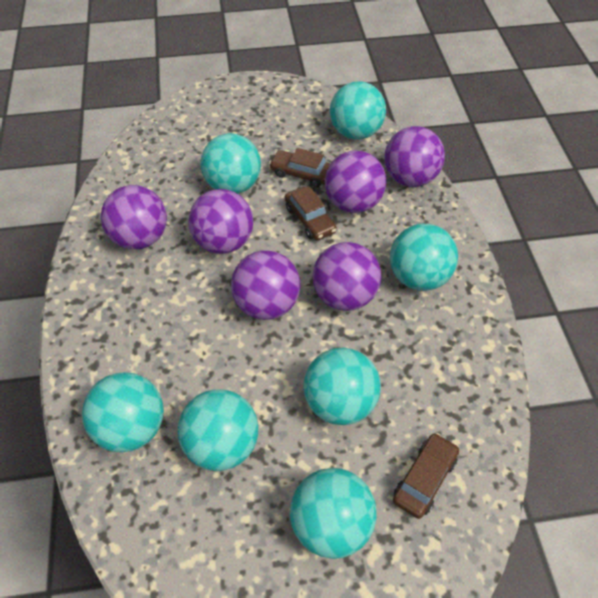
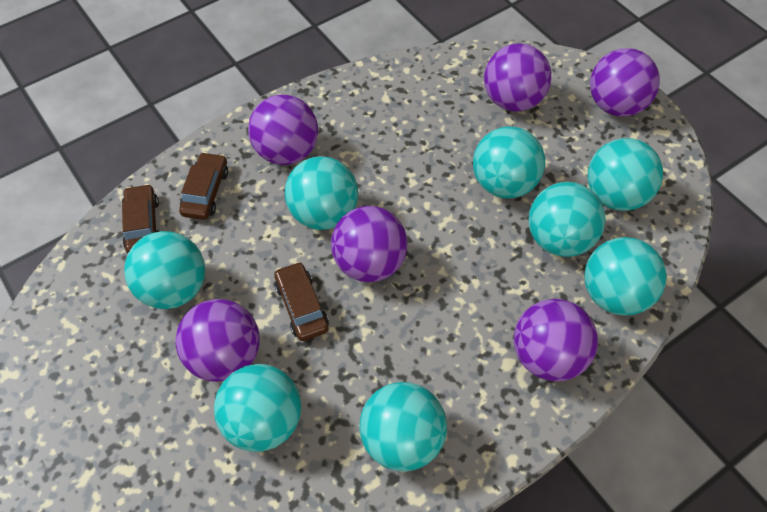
turquoise ball: [82,372,164,453] [178,389,258,471] [201,133,261,194] [290,468,377,559] [304,348,381,425] [330,82,386,140] [390,223,458,291] = 7 -> [124,231,205,309] [214,364,301,452] [285,156,358,230] [359,382,447,472] [473,127,545,199] [528,182,606,257] [584,237,667,316] [588,138,663,211] = 8

